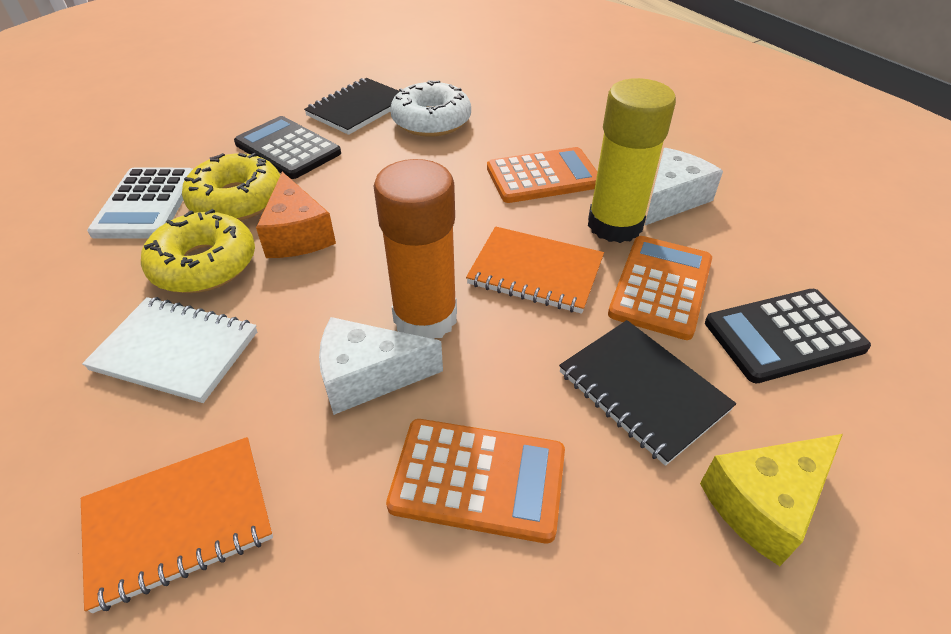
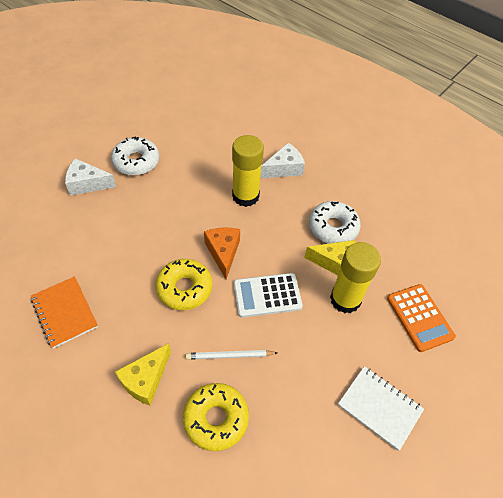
black calculator: [234,116,341,179] [705,289,871,383] = 2 -> none = 0
black notebook: [304,78,400,135] [559,320,736,466] = 2 -> none = 0
orange calculator: [386,419,565,543] [487,147,597,203] [608,236,712,340] = 3 -> [387,284,456,352] = 1
orange glue stick: [374,159,457,339] = 1 -> none = 0
orange notebook: [81,437,273,613] [466,226,604,314] = 2 -> [31,276,98,349] = 1
white donut: [390,80,471,137] = 1 -> [111,136,159,176] [309,201,361,244] = 2
white pencil: none = 0 -> [186,350,278,360] = 1
yellow cheese: [700,434,843,566] = 1 -> [115,343,171,406] [304,240,356,275] = 2
yellow glue stick: [588,78,676,243] = 1 -> [232,135,264,207] [330,242,381,314] = 2

